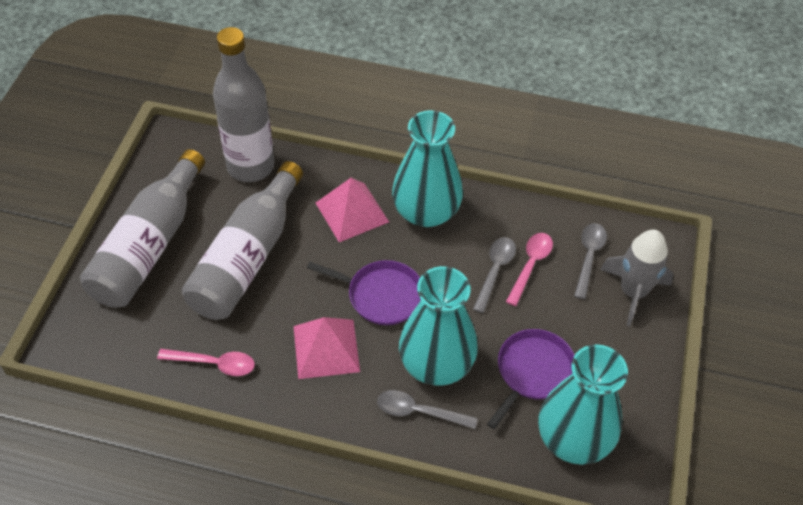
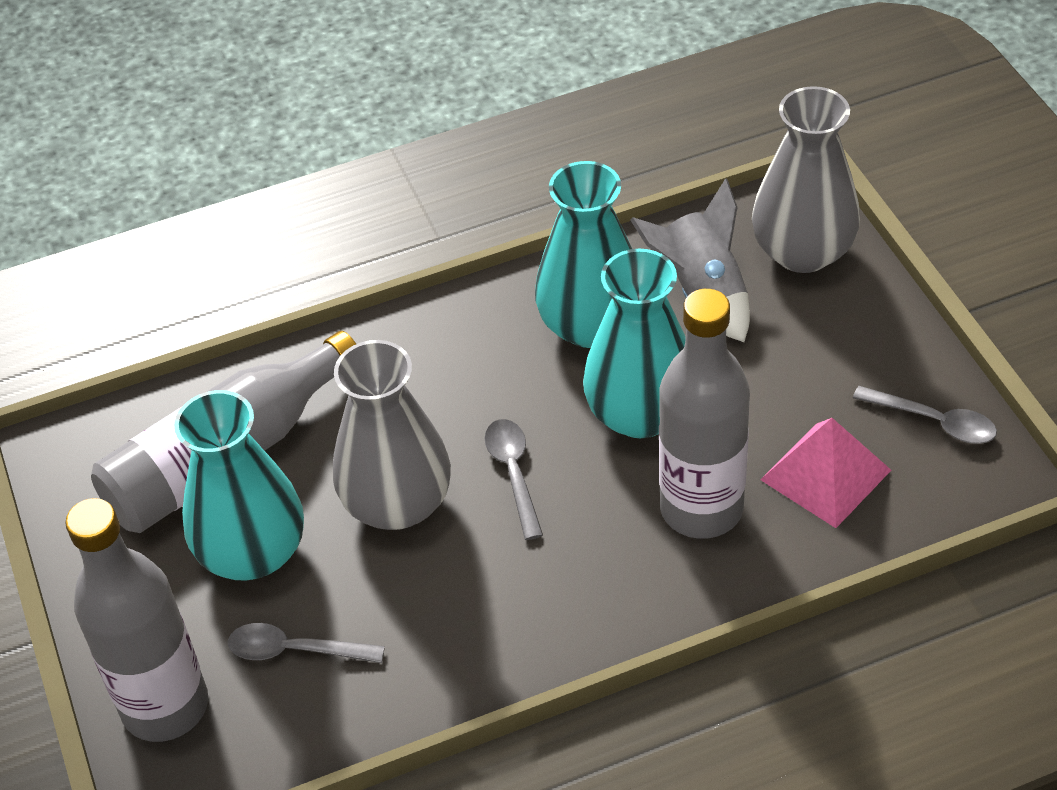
grey vase: none = 0 -> [333,340,451,530] [752,86,860,273] = 2
pink pyramid: [294,317,360,379] [316,178,389,242] = 2 -> [760,418,891,528] = 1
pink spoon: [157,349,255,376] [506,233,553,306] = 2 -> none = 0
purple pan: [307,260,421,325] [487,329,575,429] = 2 -> none = 0

